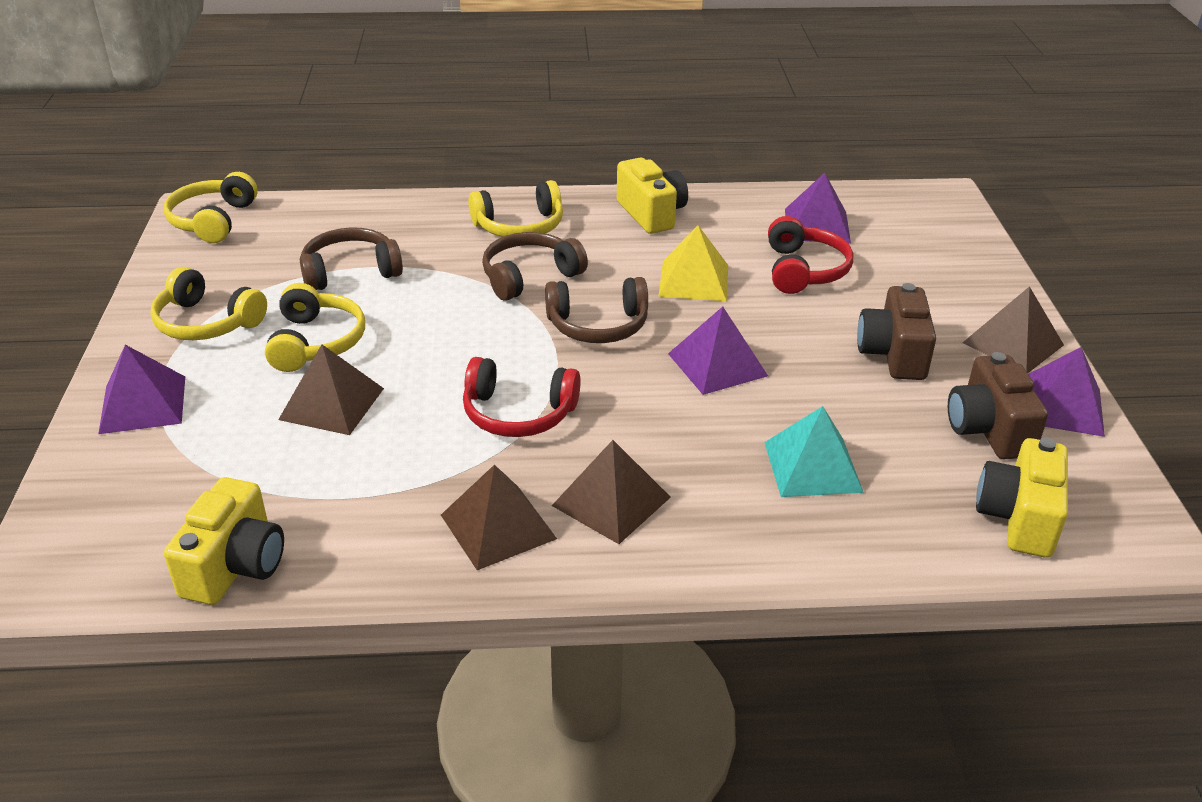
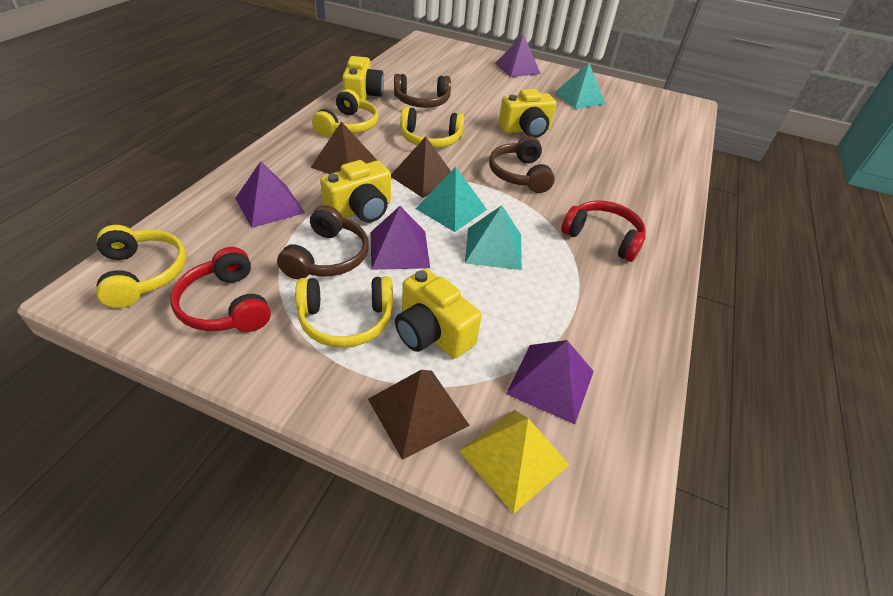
brown camera: [857,283,936,380] [948,352,1048,459] = 2 -> none = 0
brown pyramid: [278,344,384,435] [441,464,557,570] [552,440,671,544] [963,286,1064,373] = 4 -> [311,122,377,174] [368,370,470,460] [391,137,451,198] = 3
turquoise pyramid: [764,406,864,497] = 1 -> [416,167,487,232] [465,205,522,270] [554,63,605,109] = 3
yellow camera: [164,477,284,605] [617,158,688,234] [976,438,1068,558] = 3 -> [320,160,391,223] [342,56,384,100] [395,269,482,358] [499,89,556,138] = 4

